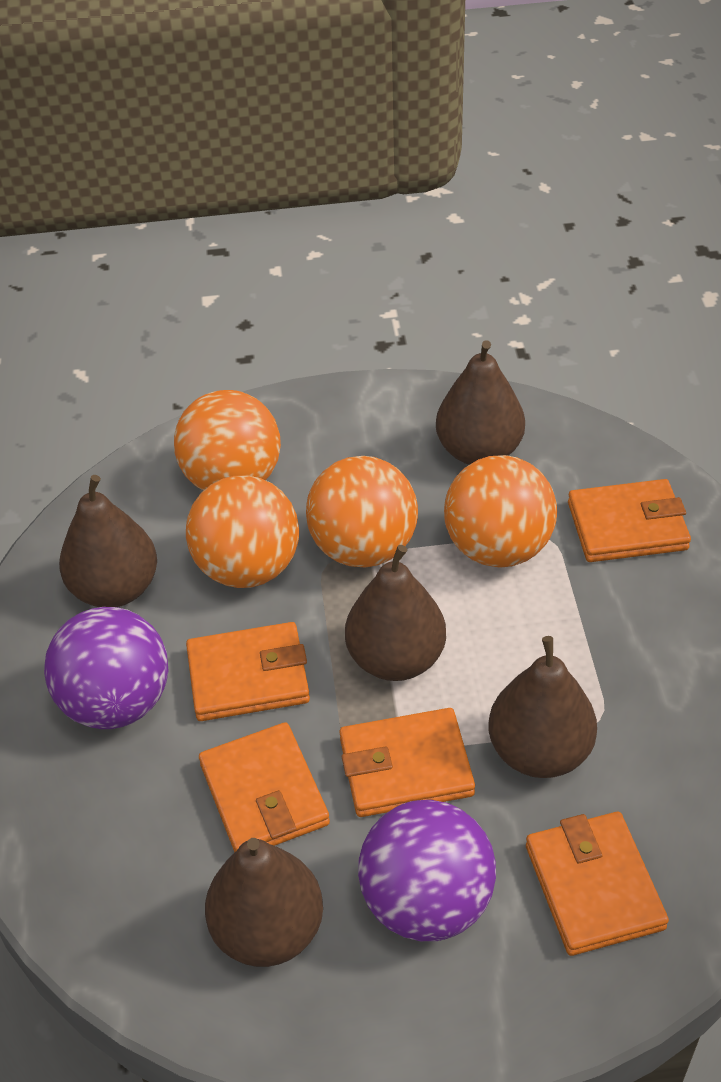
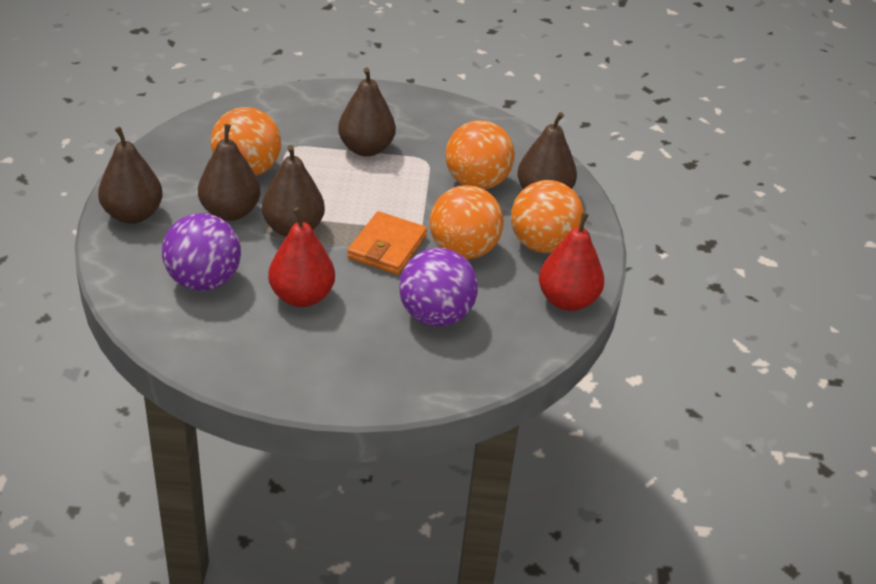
orange wallet: [186,622,310,721] [199,722,330,852] [339,708,475,817] [526,812,669,956] [568,479,691,562] = 5 -> [347,211,427,275] = 1
red pear: none = 0 -> [268,207,335,307] [539,212,604,311] = 2

